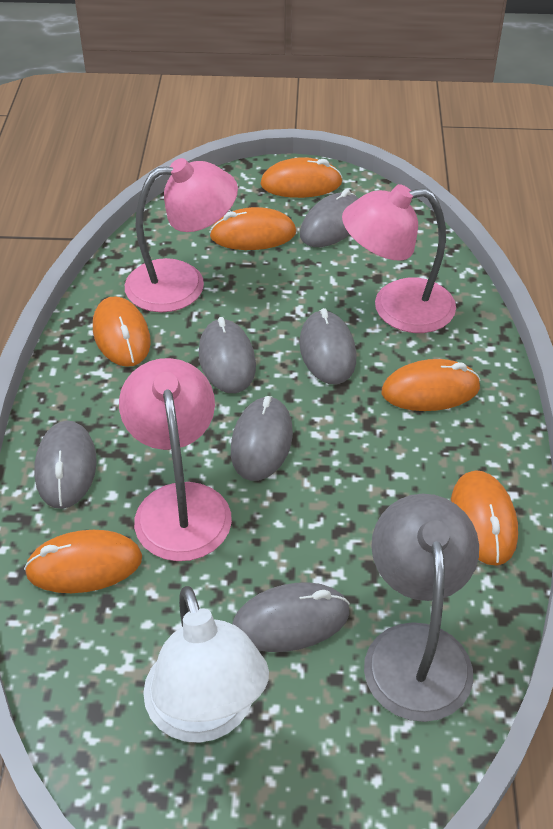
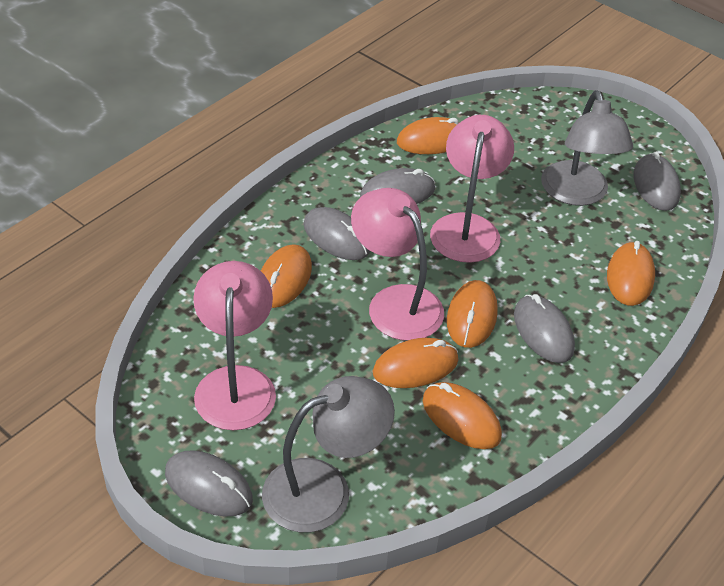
grey lamp: [364,494,479,722] = 1 -> [262,376,395,532] [541,90,633,206] = 2
grey mouse: [34,420,97,509] [198,317,256,393] [231,396,293,481] [232,582,350,652] [299,308,357,385] [300,189,359,247] = 6 -> [165,450,253,517] [304,207,370,260] [360,168,435,204] [514,294,575,363] [633,151,681,211] = 5
white lamp: [143,586,269,743] = 1 -> none = 0

